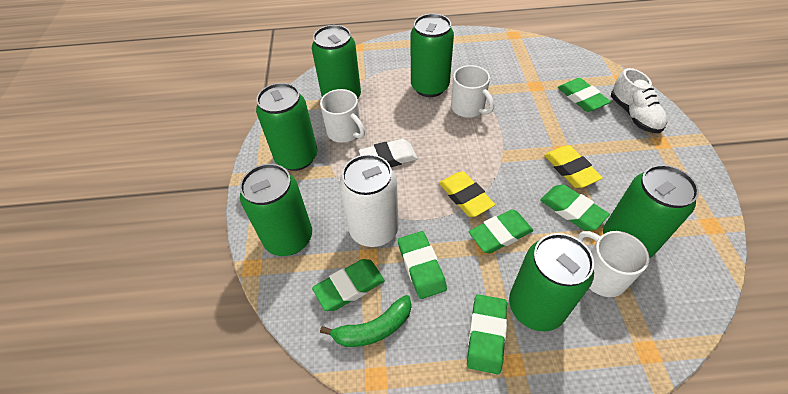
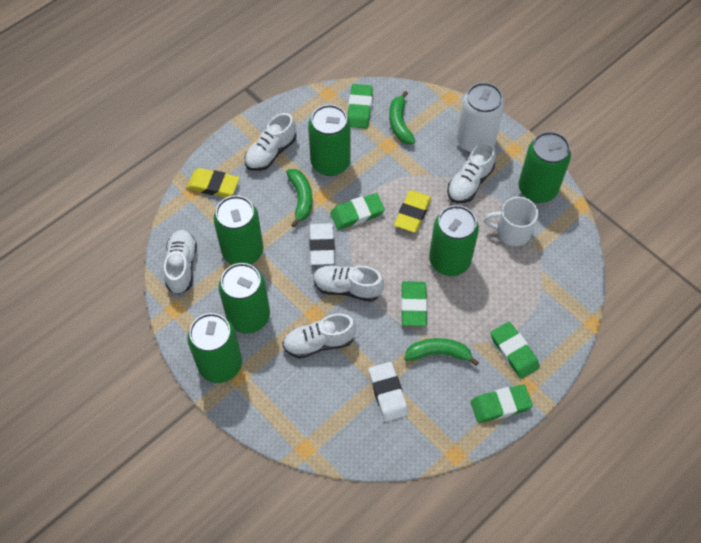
green banana: [320,295,411,347] = 1 -> [286,169,312,227] [389,91,416,144] [404,338,479,366] = 3
green eraser: [312,259,385,311] [398,231,447,299] [467,294,507,375] [469,209,533,254] [540,185,610,231] [558,78,611,112] = 6 -> [330,193,385,230] [347,84,373,129] [401,281,428,326] [471,384,533,423] [491,322,540,379] = 5
white eraser: [359,139,417,167] = 1 -> [309,223,335,265] [369,362,408,422] = 2
white mug: [320,89,365,143] [451,65,494,118] [577,231,649,297] = 3 -> [484,197,538,246] = 1
white shoe: [611,68,667,133] = 1 -> [164,230,197,294] [245,113,296,171] [282,313,356,358] [313,266,384,302] [447,142,496,203] = 5

